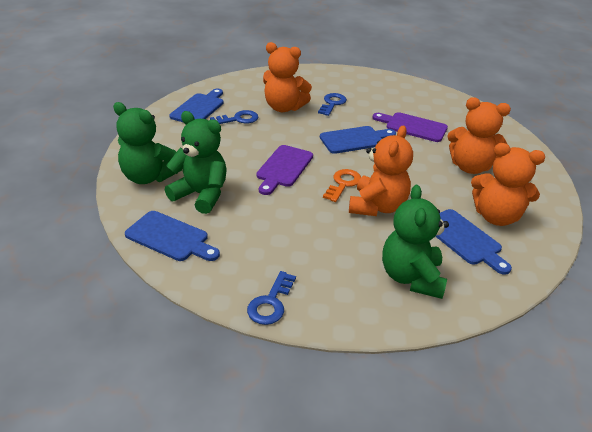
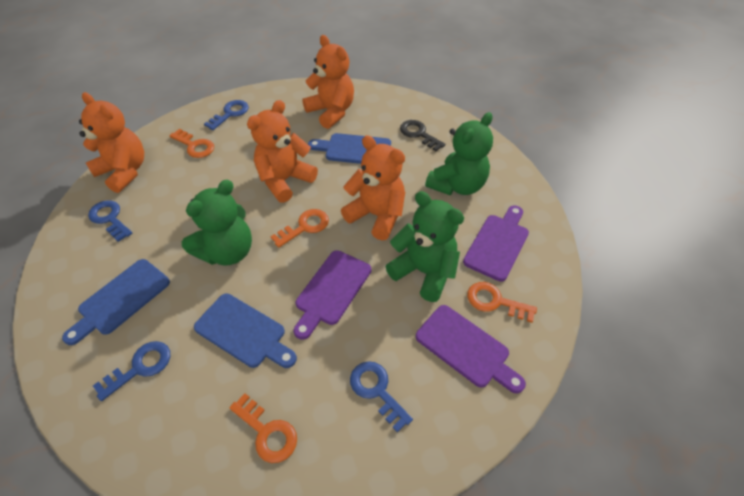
black key: none = 0 -> [400,120,445,151] = 1
blue cutting board: [125,211,220,261] [169,89,223,123] [320,126,396,154] [435,209,512,275] = 4 -> [62,259,170,345] [194,294,297,368] [308,133,391,164] = 3
blue key: [210,110,258,124] [247,271,296,325] [318,93,347,116] = 3 -> [88,200,132,242] [93,341,170,401] [204,100,249,130] [350,361,413,432] = 4
orange key: [323,169,361,202] = 1 -> [169,129,214,158] [229,393,297,463] [270,209,329,248] [467,282,537,323] = 4
purple cutting board: [256,145,313,195] [372,112,448,142] = 2 -> [294,250,371,340] [416,305,526,393] [463,205,529,282] = 3

